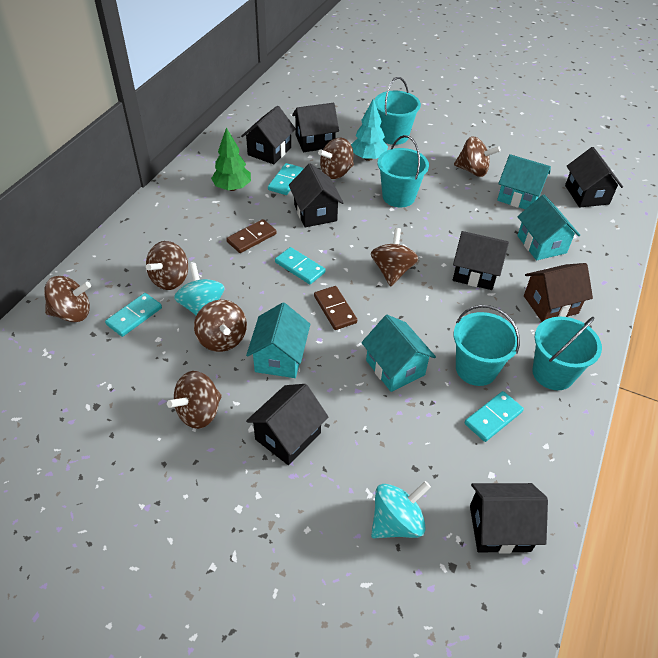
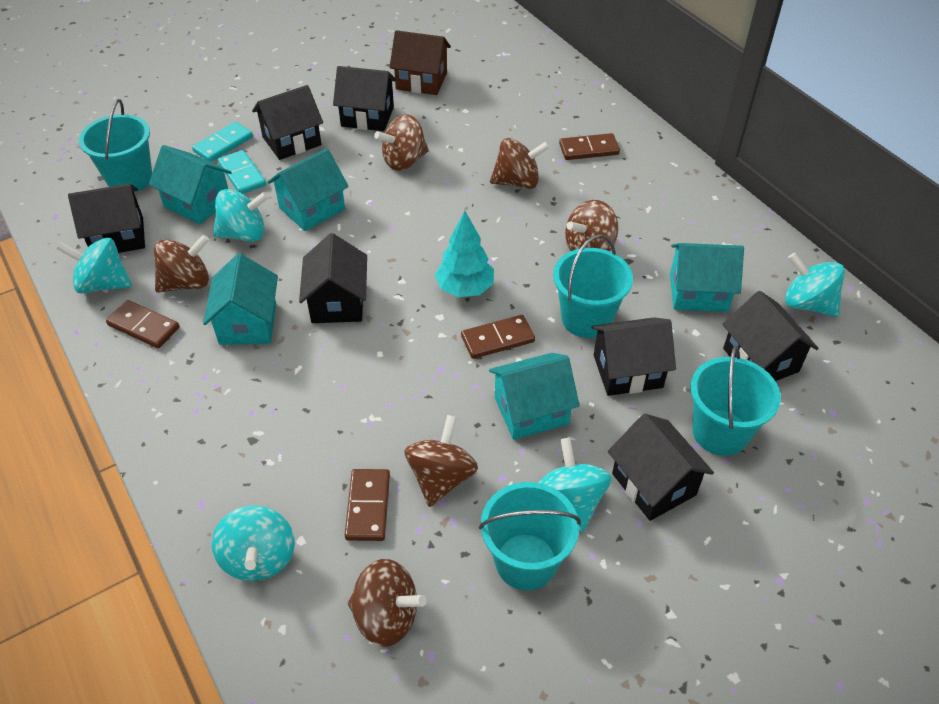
brown domino: [226,219,277,253] [314,286,357,330] = 2 -> [106,300,179,348] [345,469,390,541] [461,315,535,359] [559,133,620,160] = 4
brown spinning top: [44,276,91,322] [146,241,188,290] [167,371,222,429] [194,300,247,352] [318,138,354,179] [371,228,418,286] [454,136,501,177] = 7 -> [154,235,209,293] [348,559,426,647] [374,115,429,171] [404,415,478,507] [490,138,550,189] [565,200,618,251] = 6
green tree: [211,127,251,191] = 1 -> none = 0
turquoise domino: [105,293,162,337] [268,163,304,195] [275,247,326,284] [464,391,524,442] = 4 -> [192,122,253,162] [218,150,266,194] = 2
turquoise house: [246,303,310,378] [361,315,436,392] [497,154,551,209] [517,195,580,260] = 4 -> [149,145,232,224] [203,253,278,345] [268,148,349,231] [489,353,580,440] [670,243,744,312] = 5
turquoise spinning top: [174,263,225,315] [371,481,431,538] = 2 -> [56,238,132,294] [211,505,295,581] [213,189,269,242] [538,438,612,533] [785,253,845,317] = 5

